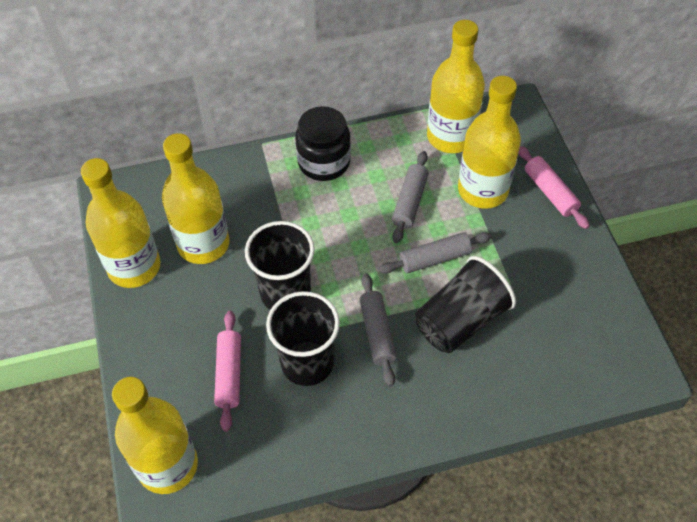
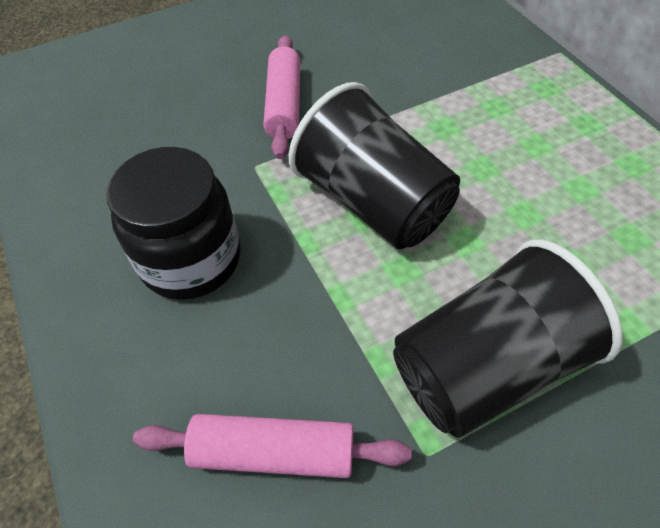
black cup: [245,221,315,310] [266,291,340,386] [415,256,516,353] = 3 -> [289,82,460,249] [393,239,622,438] = 2
grey rolling pin: [359,273,397,386] [379,232,492,274] [392,151,429,243] = 3 -> none = 0
yellow bottle: [81,158,161,288] [112,377,198,494] [162,133,229,264] [427,20,485,153] [458,76,521,209] = 5 -> none = 0

